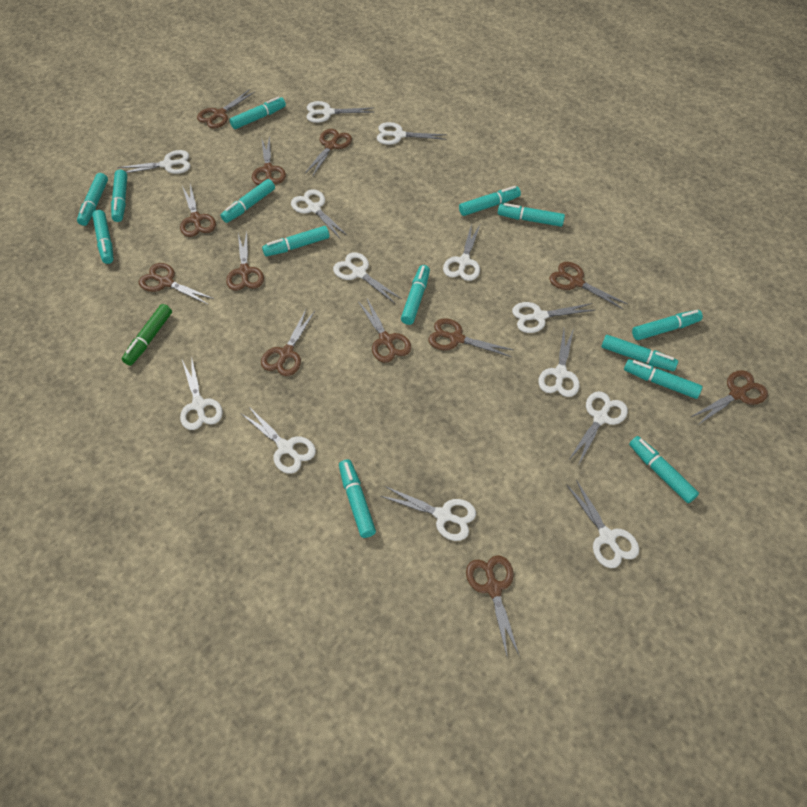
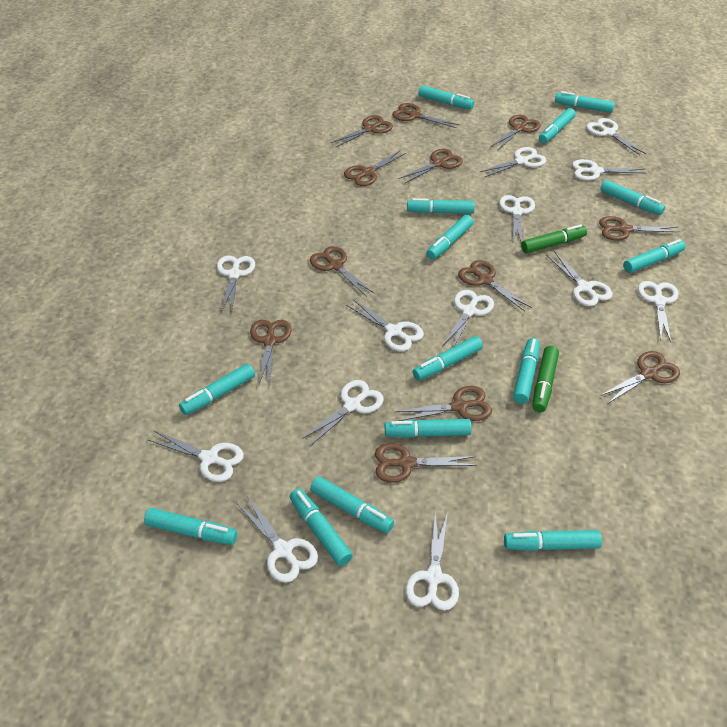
green marker: [122,304,172,366] = 1 -> [521,224,587,253] [533,346,559,413] = 2
turquoise marker: [77,173,108,226] [92,210,114,264] [111,170,127,222] [221,179,275,223] [230,96,286,129] [262,226,329,256] [339,459,376,538] [401,265,430,325] [459,186,521,216] [498,203,565,227] [602,335,678,371] [624,359,702,399] [629,436,699,503] [632,310,703,340] = 14 -> [144,508,237,545] [179,364,255,415] [290,489,353,566] [310,476,394,533] [385,419,472,438] [407,198,475,214] [413,336,483,381] [418,85,474,110] [426,215,473,260] [504,530,602,551] [513,338,540,404] [539,108,576,143] [555,91,615,113] [600,180,665,215] [623,239,686,273] = 15

